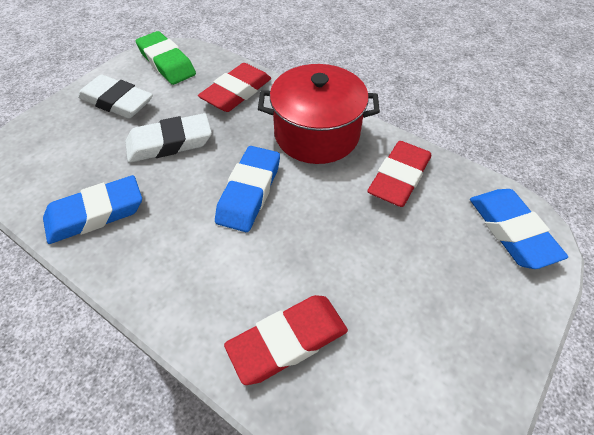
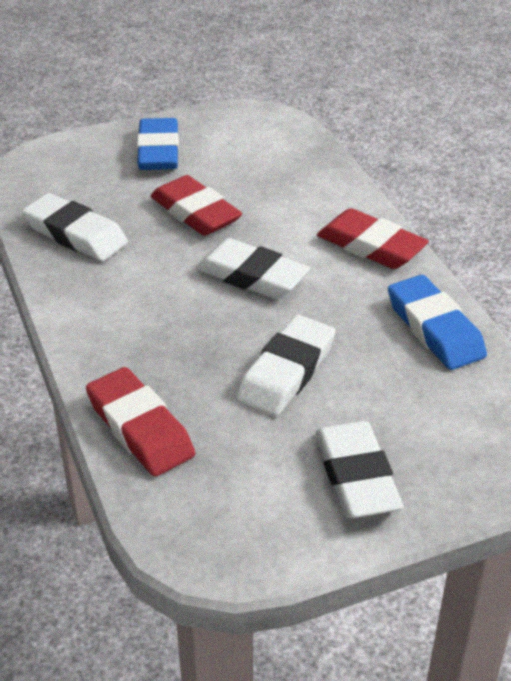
blue eraser: [43,175,142,244] [215,146,280,232] [470,189,568,269] = 3 -> [137,118,179,170] [388,275,487,370] = 2
green eraser: [136,31,196,85] = 1 -> none = 0
red pot: [258,64,380,164] = 1 -> none = 0
white eraser: [78,74,153,119] [125,113,212,163] = 2 -> [22,193,128,262] [196,238,310,299] [236,315,336,417] [315,421,403,518] = 4

